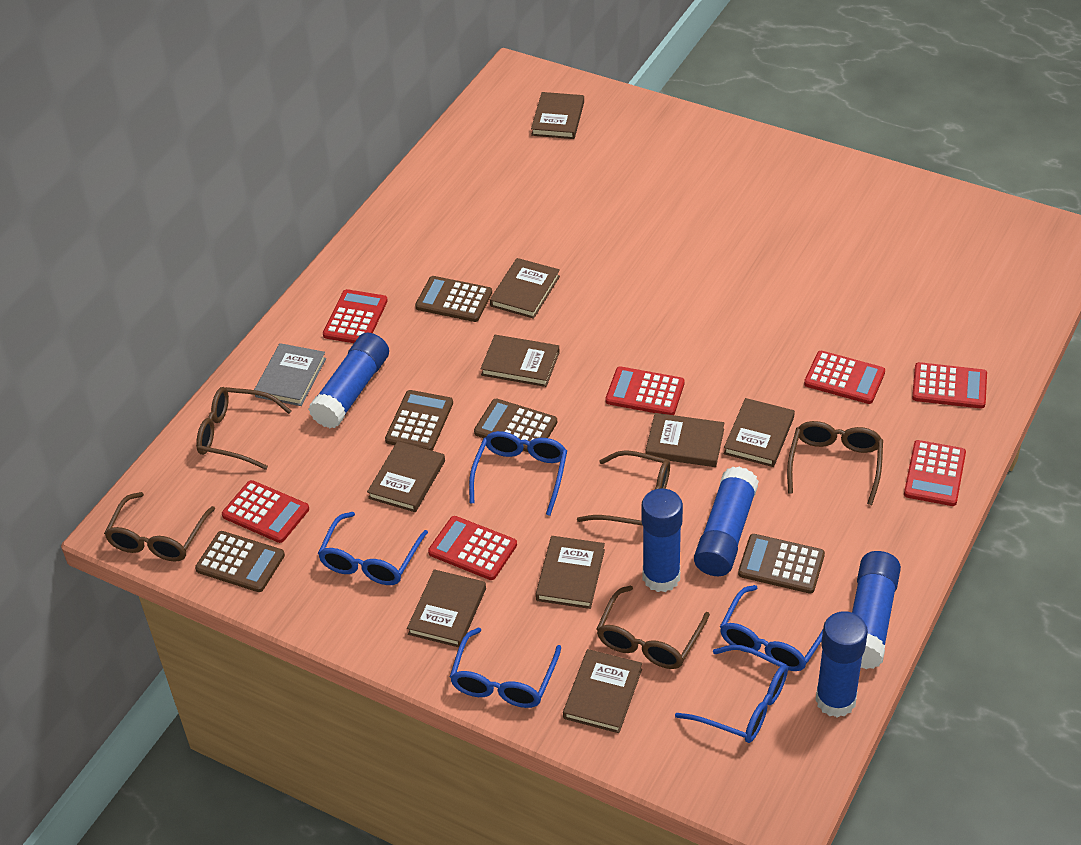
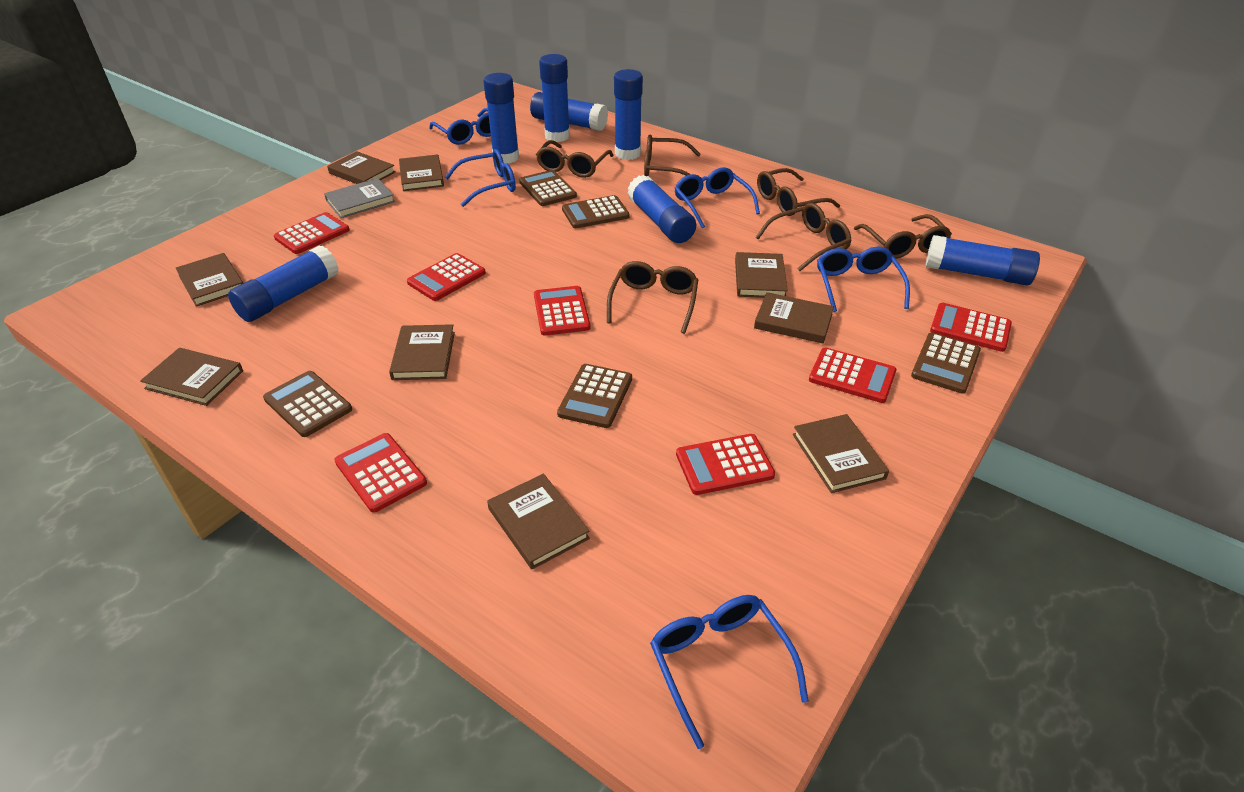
blue glue stick: [308,333,389,428] [641,489,683,592] [694,467,759,576] [815,611,868,718] [852,551,901,669] = 5 -> [228,245,339,322] [483,73,519,164] [530,92,608,131] [539,54,570,142] [614,69,643,160] [628,175,696,243] [925,235,1040,285] = 7
brown glasses: [104,492,215,562] [196,387,291,470] [577,450,670,526] [597,585,710,669] [787,421,883,505] = 5 -> [536,140,614,178] [607,261,698,334] [644,135,701,176] [756,203,852,271] [757,168,840,216] [854,214,952,259] = 6

